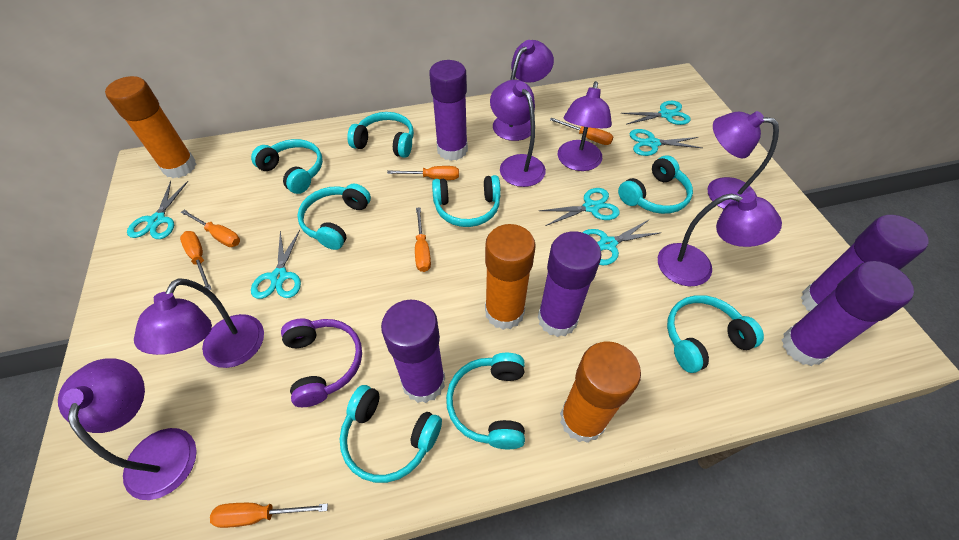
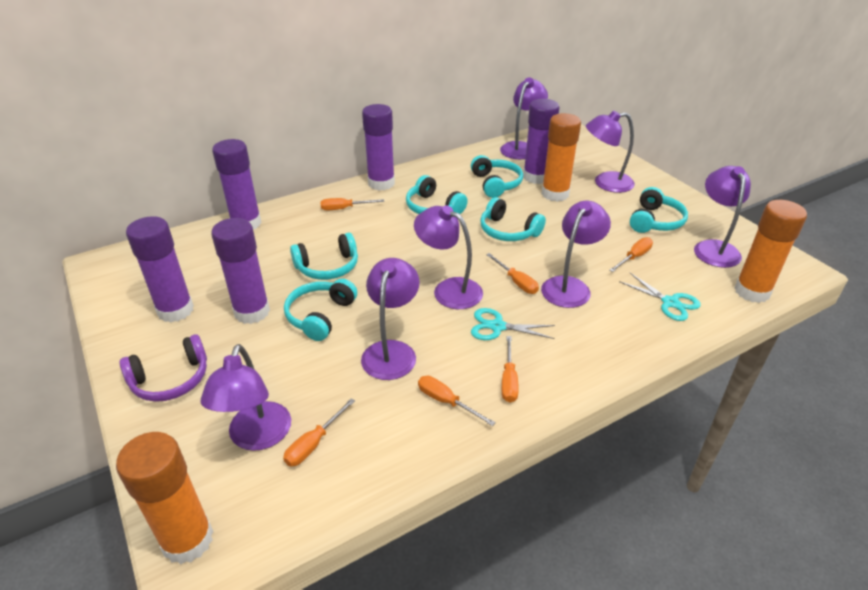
turquoise headphones: [251,139,323,194] [297,184,371,250] [340,385,442,483] [347,112,414,158] [432,175,501,227] [446,353,525,449] [618,155,693,214] [667,295,764,373] = 8 -> [284,279,357,341] [290,233,358,280] [406,175,468,214] [471,155,523,198] [480,197,546,241] [630,187,688,233] = 6
turquoise scissors: [127,181,188,239] [251,230,301,299] [539,188,620,226] [582,219,662,265] [621,101,691,125] [630,129,702,156] = 6 -> [471,308,555,340] [619,273,701,321] = 2

